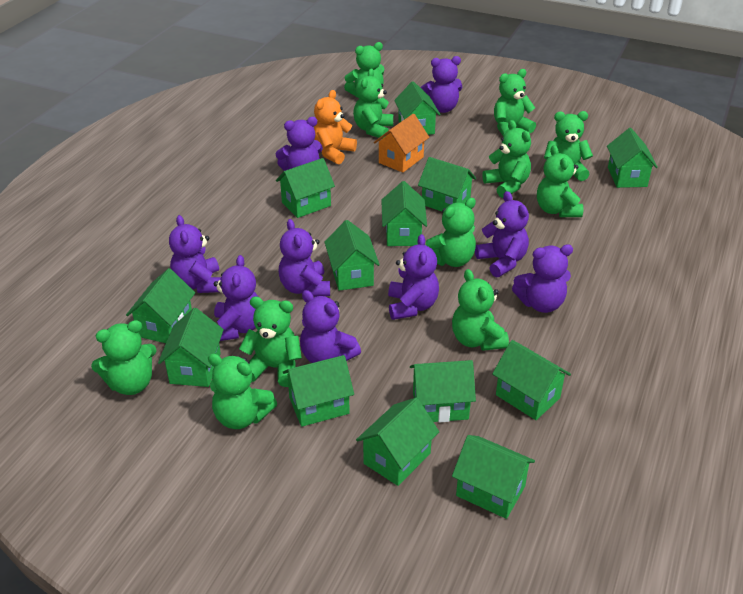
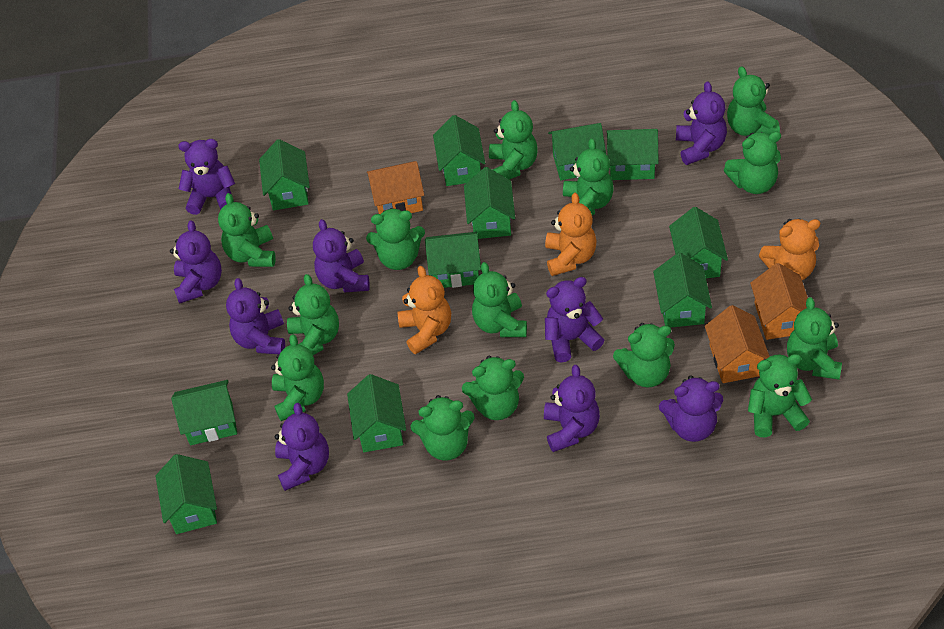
green house: [126,268,195,343] [158,308,224,387] [276,158,335,218] [283,355,354,427] [325,220,380,291] [356,398,439,486] [381,181,427,246] [394,81,441,135] [410,360,476,423] [418,157,476,211] [452,435,535,519] [492,340,571,420] [607,128,658,188] = 13 -> [156,454,217,534] [171,380,237,445] [259,139,310,210] [347,374,406,452] [425,232,481,288] [433,115,485,186] [464,167,515,239] [548,123,606,180] [606,129,659,180] [653,253,712,328] [669,207,728,278] = 11
green teddy bear: [91,320,157,395] [208,354,277,429] [239,296,302,387] [344,42,384,97] [353,69,393,139] [426,198,476,267] [452,269,509,351] [482,120,531,198] [494,69,536,136] [537,145,583,217] [544,111,593,181] = 11 -> [218,193,276,267] [271,334,324,421] [287,274,339,355] [366,208,425,270] [411,395,475,461] [462,356,524,420] [472,262,527,337] [489,100,538,179] [563,138,614,215] [613,323,675,388] [724,131,781,194] [727,66,780,136] [748,354,812,437] [787,297,842,380] = 14
orange house: [374,114,429,172] = 1 -> [367,161,424,214] [705,305,770,383] [750,263,808,340] = 3
orange teddy bear: [314,90,357,164] = 1 -> [398,266,451,354] [545,193,596,276] [759,219,820,280] = 3

